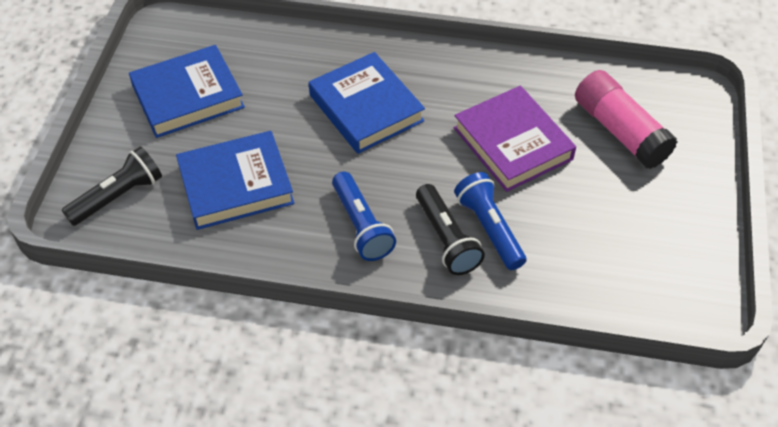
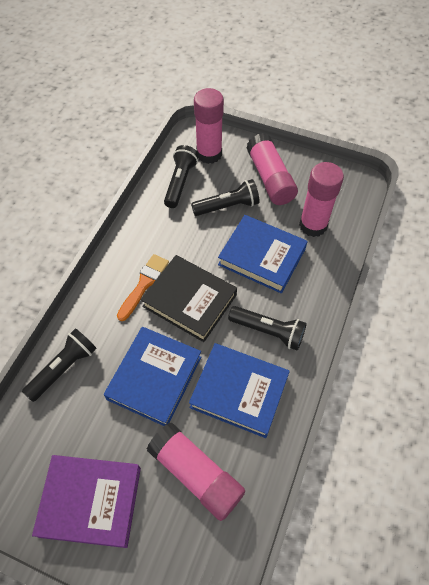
black book: none = 0 -> [141,255,237,342] = 1
black flashlight: [61,147,162,226] [416,184,485,275] = 2 -> [22,328,97,402] [164,145,199,208] [191,179,260,216] [228,306,307,350] = 4
blue flashlight: [332,171,396,261] [454,172,526,270] = 2 -> none = 0
orange brush: none = 0 -> [117,254,169,321] = 1
pink glue stick: [575,70,678,169] = 1 -> [147,422,245,521] [194,88,224,164] [246,133,298,205] [299,162,344,237] = 4

